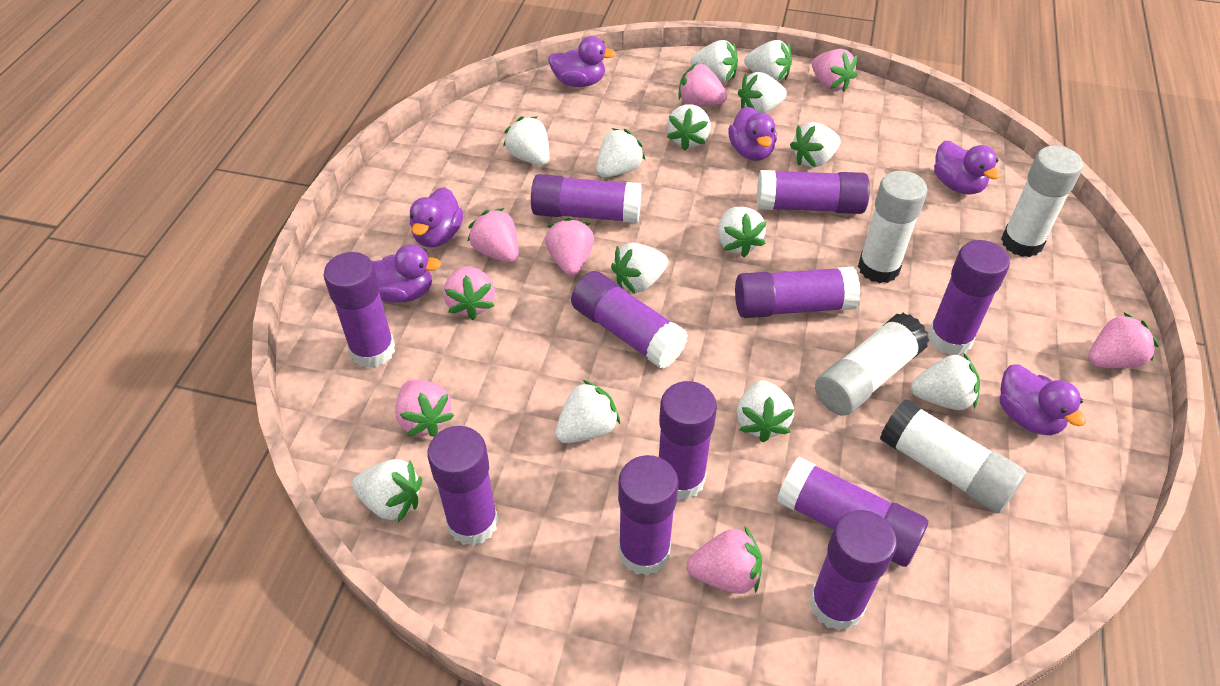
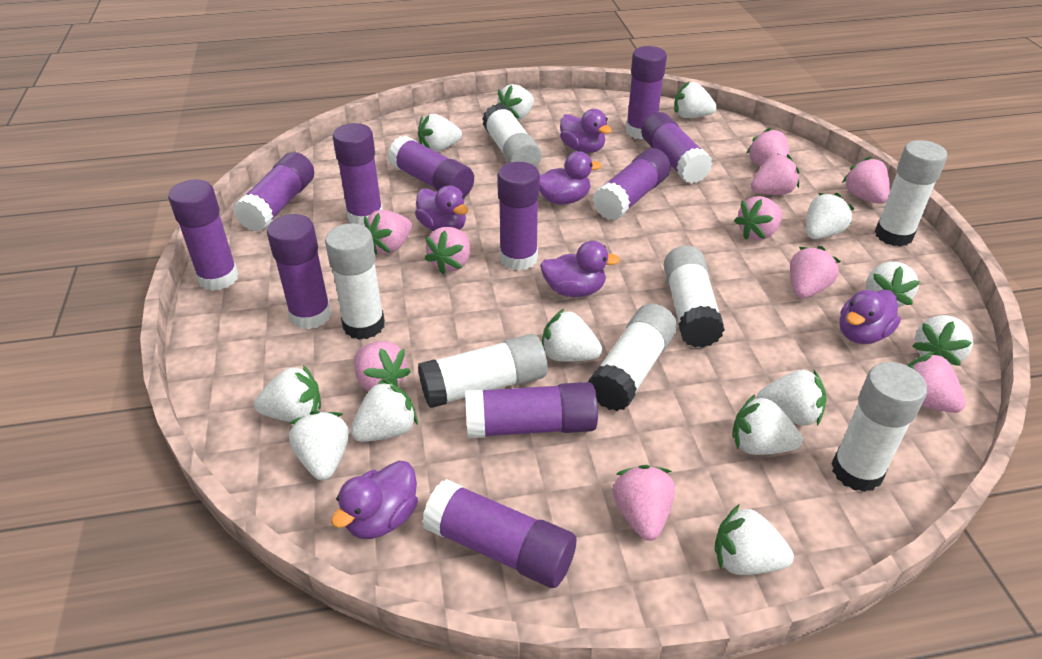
pink strawberry: [395,380,455,437] [443,266,495,320] [467,208,519,263] [545,217,594,276] [678,63,727,106] [687,527,762,594] [812,49,857,92] [1088,312,1159,368] = 8 -> [354,341,411,392] [364,210,412,255] [425,227,470,274] [613,465,675,541] [734,196,782,240] [746,128,790,166] [751,154,800,195] [790,246,841,298] [842,156,890,204] [907,352,966,413] = 10
white glue stick: [815,313,929,416] [858,171,927,283] [880,399,1027,513] [1001,146,1083,257] = 4 -> [325,223,385,340] [418,334,548,408] [482,103,541,167] [588,303,677,411] [664,246,725,348] [831,362,927,492] [875,140,947,247] = 7

